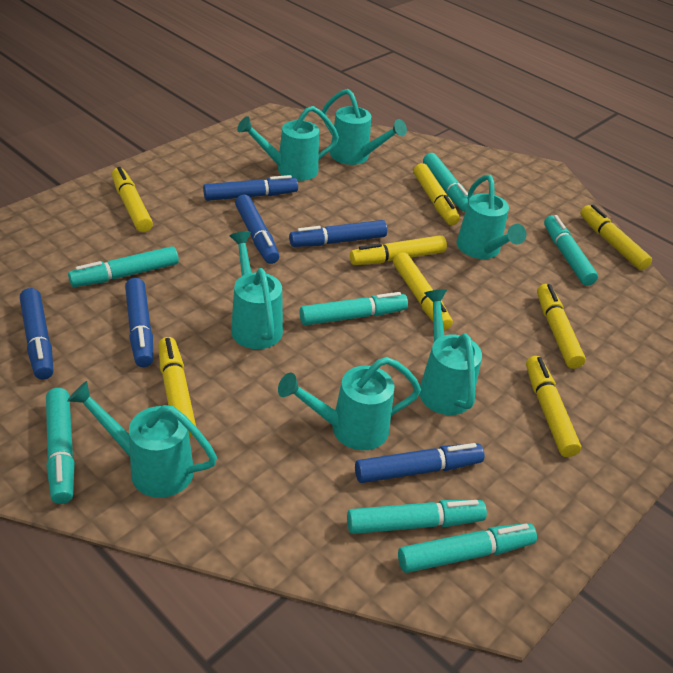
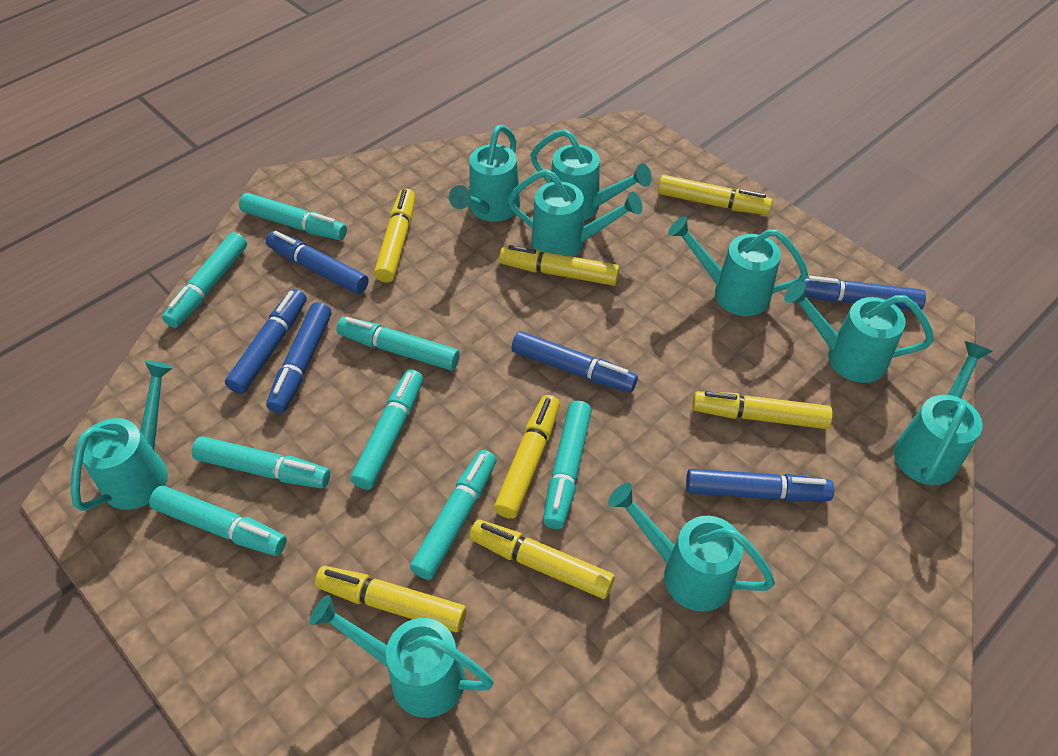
turquoise marker: [46,388,75,504] [68,246,179,287] [300,292,408,325] [347,500,487,534] [398,523,537,573] [423,153,468,212] [544,215,598,286] = 7 -> [149,486,287,556] [162,232,247,328] [192,436,330,488] [239,193,347,240] [336,317,460,371] [350,369,423,490] [410,450,497,580] [543,401,592,529] = 8
turquoise watering can: [67,381,217,498] [230,231,283,349] [237,106,339,181] [278,357,421,450] [322,89,407,165] [419,289,482,415] [457,175,526,259] = 7 -> [71,360,174,511] [309,595,494,718] [449,125,520,222] [508,169,643,257] [530,129,652,220] [608,483,775,612] [668,216,808,316] [784,281,934,383] [894,341,993,485] = 9
yellow marker: [112,167,153,232] [158,337,196,437] [350,235,447,265] [393,252,453,331] [414,163,460,225] [526,356,581,457] [537,284,586,369] [580,205,652,270] = 8 -> [315,566,466,632] [374,188,415,283] [470,520,614,599] [494,395,560,519] [499,245,620,286] [658,175,772,215] [692,391,833,429] = 7

